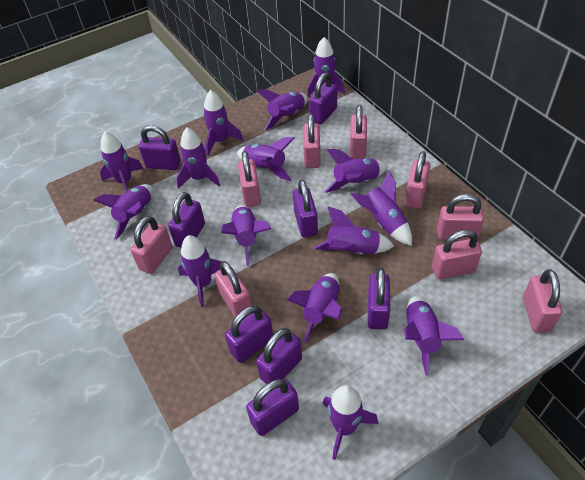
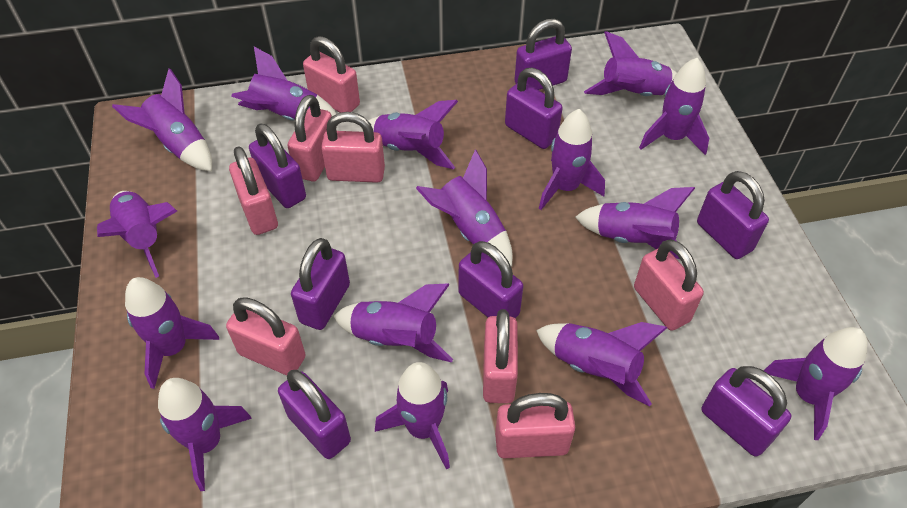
pink padlock: [130,216,172,274] [215,261,252,317] [238,151,261,207] [303,114,321,168] [350,105,367,159] [405,151,430,209] [432,230,482,279] [437,194,484,241] [523,269,562,332] = 9 -> [226,298,306,376] [229,146,278,235] [288,95,332,182] [303,36,360,113] [321,112,385,183] [483,309,518,404] [495,393,575,458] [634,239,704,331] = 8

